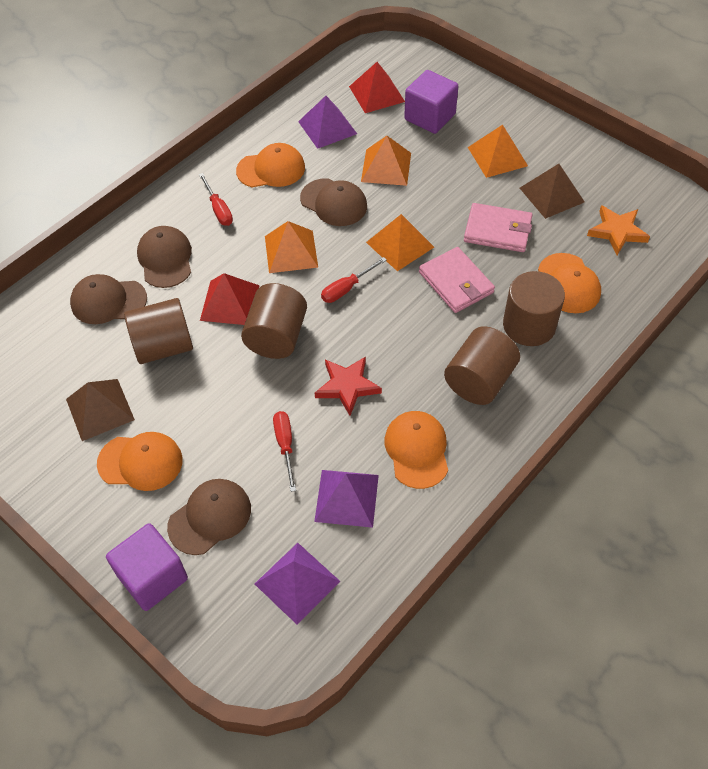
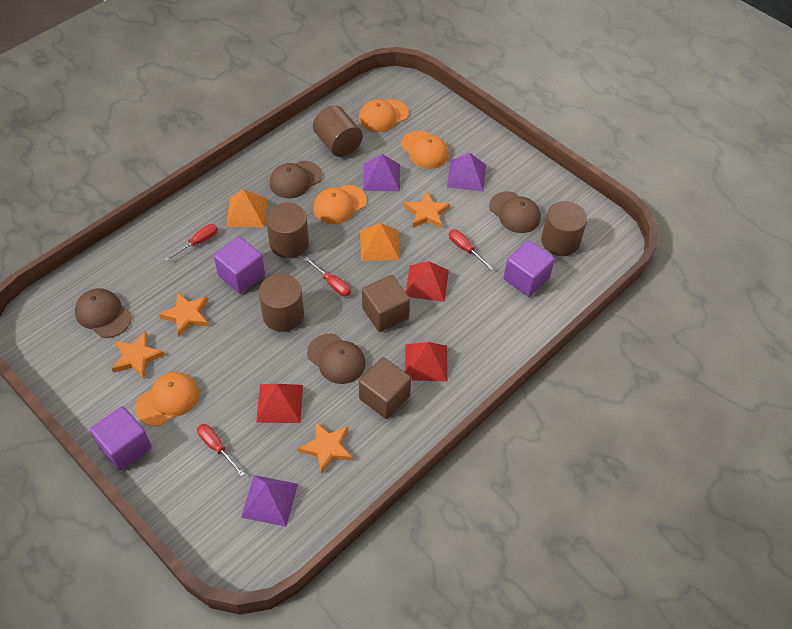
brown cube: none = 0 -> [359,357,411,419] [362,275,410,332] = 2
brown pyramid: [66,379,135,441] [520,164,585,219] = 2 -> none = 0
orange pyramid: [265,221,318,273] [361,136,411,186] [366,214,434,271] [468,125,528,178] = 4 -> [226,189,267,227] [360,223,400,261] = 2
orange star: [587,205,650,255] = 1 -> [112,331,165,379] [159,292,209,337] [298,422,353,474] [404,191,450,229] = 4
pink wallet: [419,247,495,313] [464,203,532,252] = 2 -> none = 0
purple cube: [106,523,188,611] [404,70,458,134] = 2 -> [90,406,152,471] [214,237,265,294] [504,240,555,297] = 3
red pyramid: [200,273,260,325] [349,62,405,113] = 2 -> [256,384,303,423] [405,342,447,381] [406,261,449,302] = 3
red screwdriver: [199,173,233,226] [273,411,296,492] [321,257,386,303] = 3 -> [165,224,218,261] [197,424,245,477] [304,257,351,297] [449,229,494,271] = 4
red star: [315,356,382,416] = 1 -> none = 0

